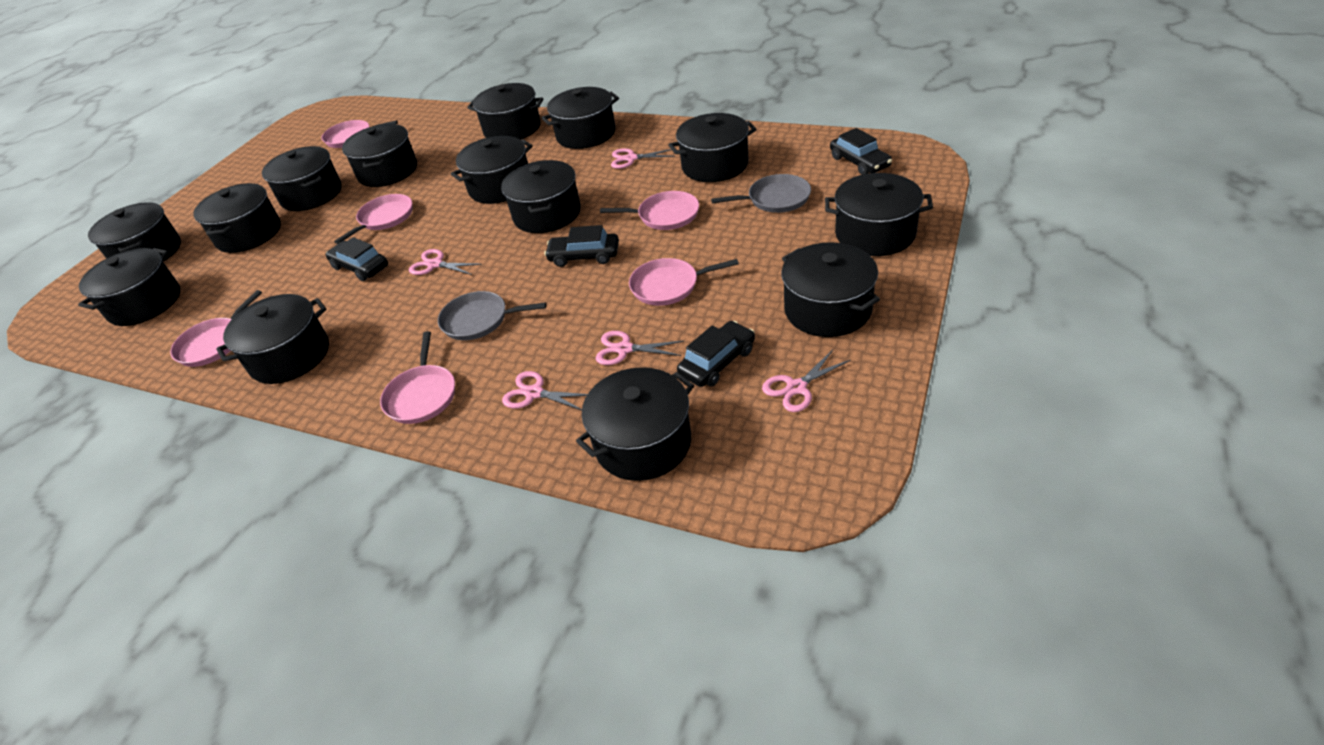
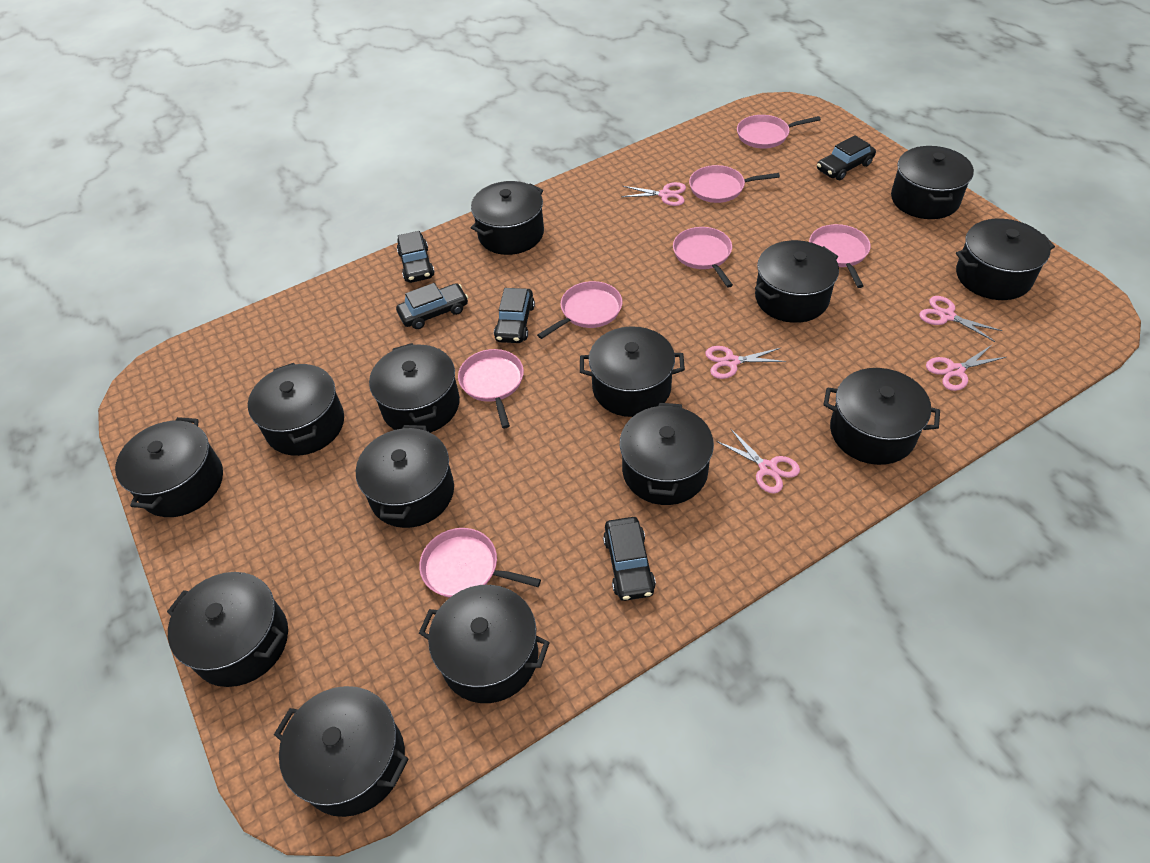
black car: [326,237,388,281] [544,225,619,267] [677,321,755,387] [830,128,892,175] = 4 -> [396,283,468,329] [397,231,435,283] [494,288,535,343] [603,517,656,601] [817,135,876,180] = 5
grey pan: [438,291,547,340] [711,174,811,213] = 2 -> none = 0
pink pan: [170,290,262,367] [321,120,398,148] [334,194,412,244] [380,331,455,424] [600,191,699,230] [629,258,739,306] = 6 -> [419,528,541,598] [458,349,524,428] [537,281,622,339] [673,227,733,288] [689,165,780,203] [737,115,821,149] [809,224,871,288] = 7

